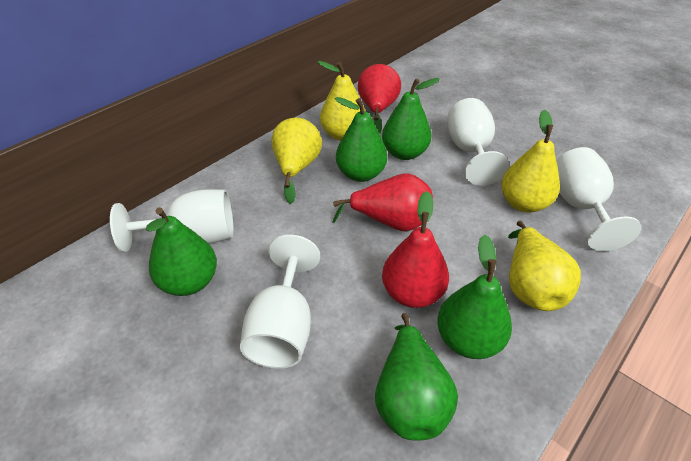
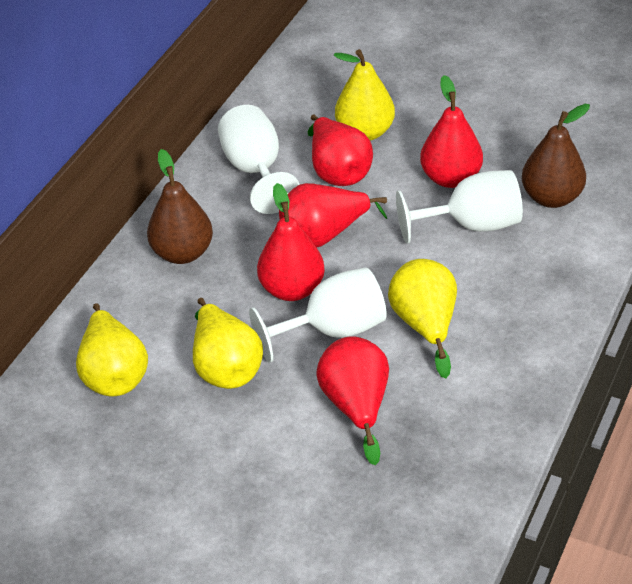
brown pear: none = 0 -> [147,149,213,264] [522,104,590,208] = 2
green pear: [146,207,217,296] [335,97,387,182] [375,313,458,441] [382,78,440,160] [437,235,512,359] = 5 -> none = 0
red pear: [333,173,433,231] [358,64,401,134] [382,191,449,308] = 3 -> [257,183,325,301] [279,183,387,248] [308,115,373,186] [316,336,389,465] [420,75,483,188] = 5
white goblet: [110,189,234,252] [240,235,320,368] [448,98,509,186] [556,147,642,251] = 4 -> [218,105,300,214] [249,267,387,363] [396,170,523,244] = 3

